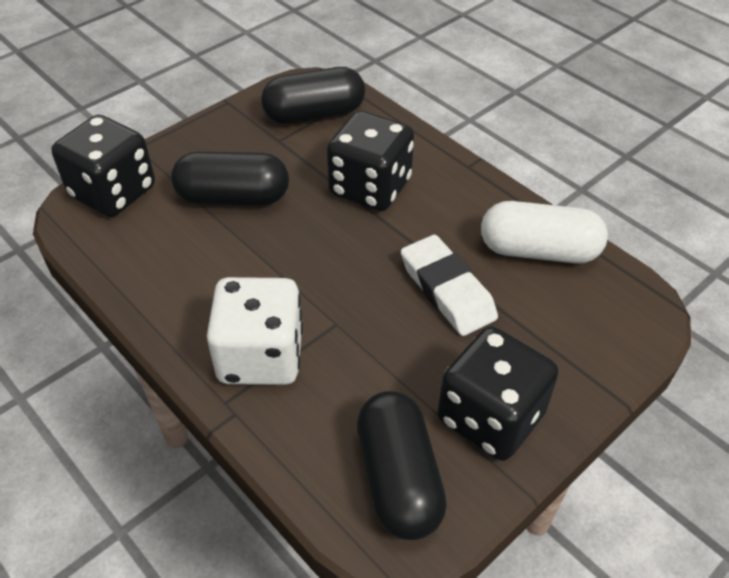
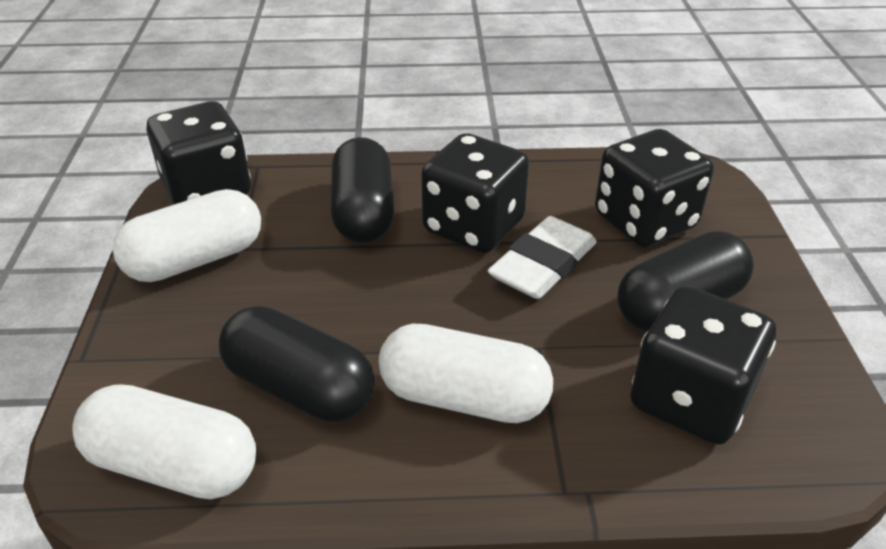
black dice: [51,115,155,217] [327,111,414,211] [438,327,559,461] = 3 -> [147,101,251,204] [421,133,529,253] [595,129,714,247] [630,286,776,445] = 4
white capsule: [481,201,608,264] = 1 -> [72,384,256,499] [113,189,261,282] [379,323,553,423] = 3
white dice: [207,277,303,385] = 1 -> none = 0

